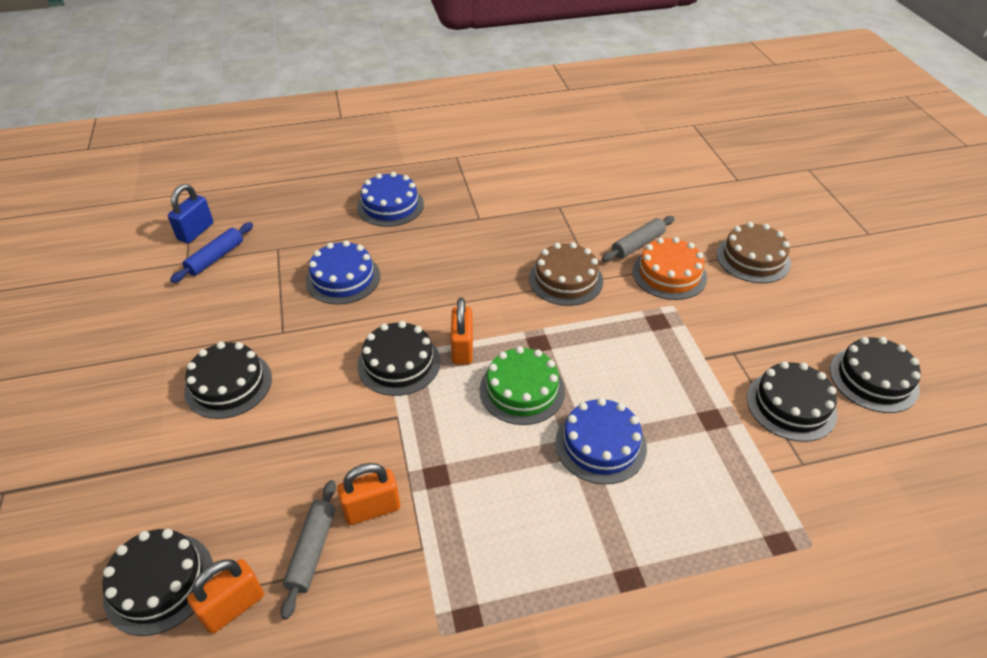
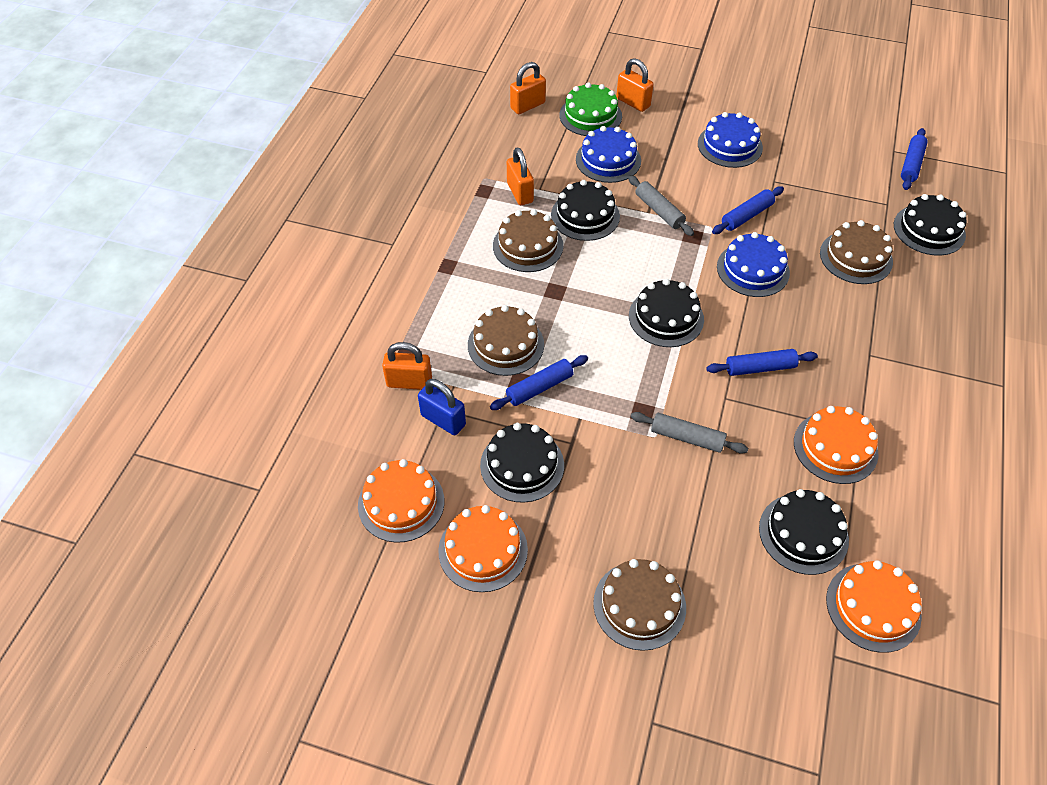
blue rolling pin: [170,222,253,283] = 1 -> [490,355,588,410] [706,349,818,376] [712,186,784,234] [901,128,928,190] = 4
brown cake: [529,242,603,306] [717,222,791,283] = 2 -> [468,305,544,376] [493,209,563,272] [593,559,686,651] [820,220,893,284] = 4
orange cake: [633,237,707,300] = 1 -> [358,459,444,543] [438,505,528,592] [794,406,879,484] [826,560,922,653] = 4
orange padlock: [187,559,264,634] [337,463,400,525] [451,298,473,365] = 3 -> [382,342,432,390] [507,147,534,205] [510,62,546,114] [616,58,654,112] = 4

